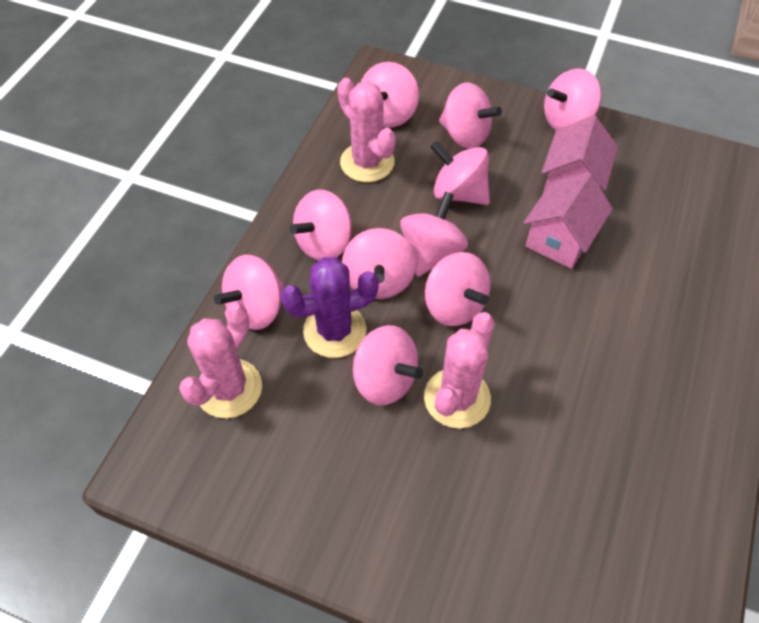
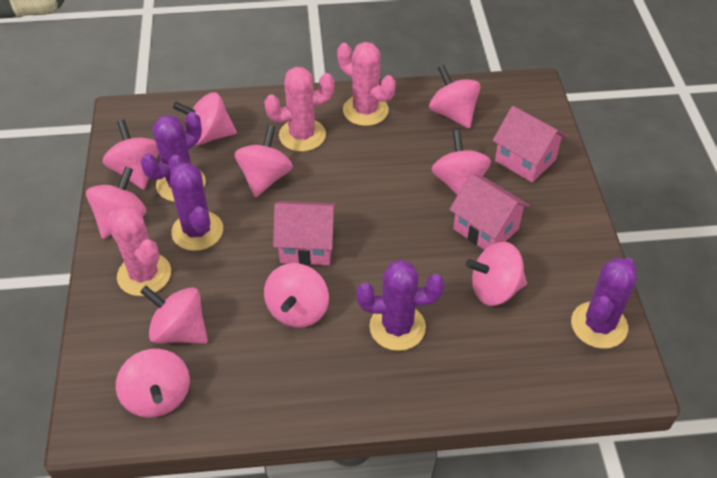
pink house: [523,172,613,269] [542,115,618,193] = 2 -> [273,201,337,265] [449,173,530,250] [492,106,567,183] = 3
purple cactus: [280,257,379,358] = 1 -> [141,112,206,202] [168,155,223,251] [357,260,445,351] [571,258,636,349] = 4

